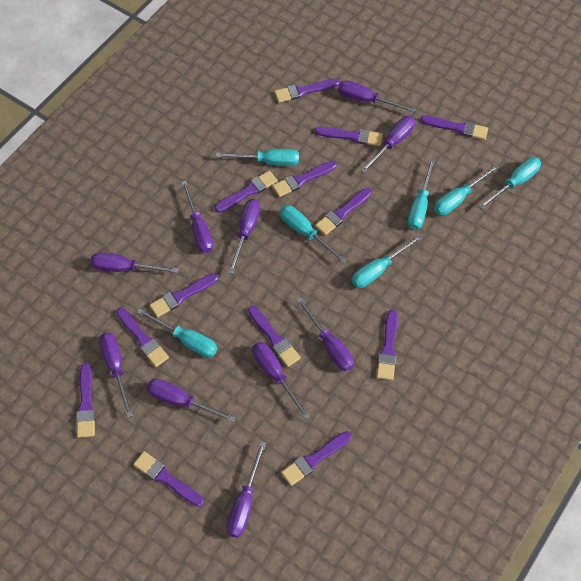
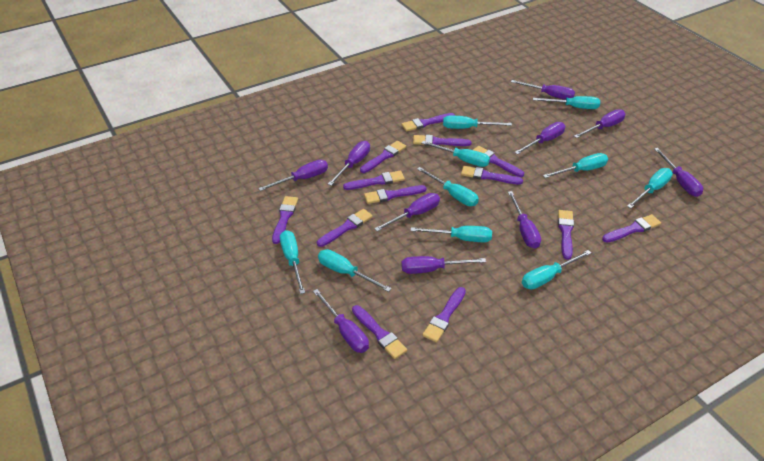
turquoise screwdriver: [137,308,217,357] [216,149,299,166] [280,205,347,264] [352,234,423,288] [408,158,436,230] [434,164,499,215] [478,157,541,209] = 7 -> [280,230,305,294] [318,249,392,292] [410,226,492,242] [417,167,479,206] [422,141,490,167] [443,115,512,129] [522,250,591,289] [533,96,600,109] [543,153,608,178] [627,168,673,208] = 10

